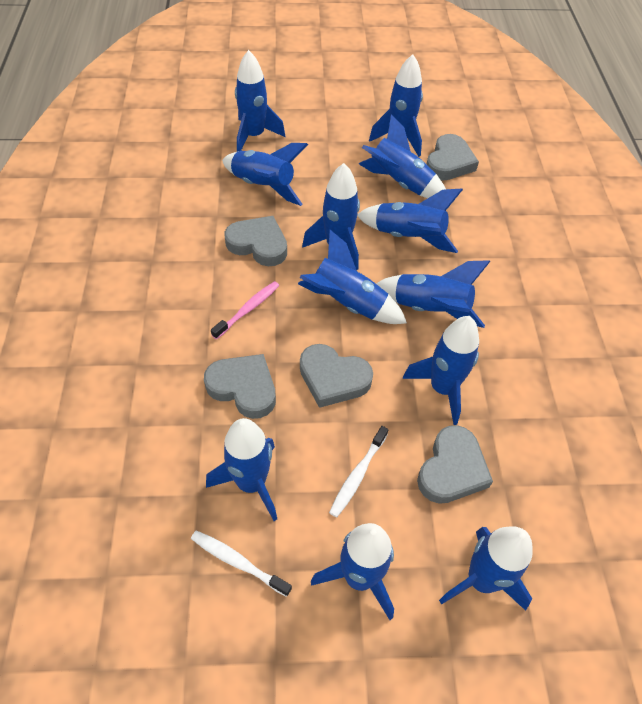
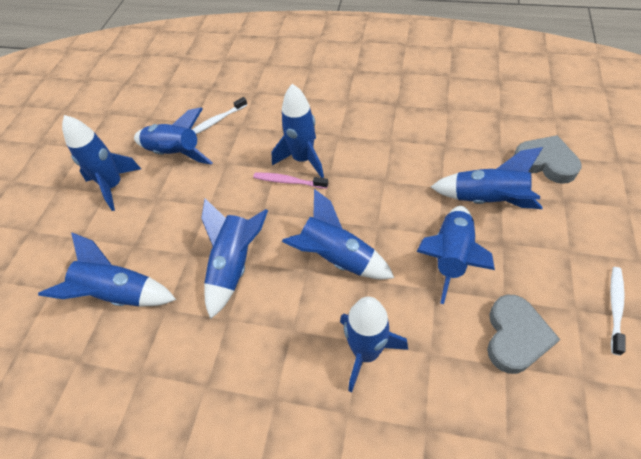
blue rocket: [206,418,277,521] [222,143,308,206] [235,50,285,152] [298,230,407,324] [302,163,360,270] [311,523,394,620] [357,188,463,253] [359,114,446,198] [369,54,423,157] [376,260,490,328] [402,316,479,425] [439,527,533,611] = 12 -> [38,232,176,307] [62,115,141,211] [134,107,213,165] [201,198,268,319] [272,84,324,178] [282,189,394,279] [340,297,408,392] [416,206,495,304] [431,147,543,209] = 9
grey heart: [204,354,276,419] [224,216,287,266] [300,344,373,408] [417,425,493,504] [427,134,479,181] = 5 -> [487,295,560,374] [513,135,582,184] = 2

